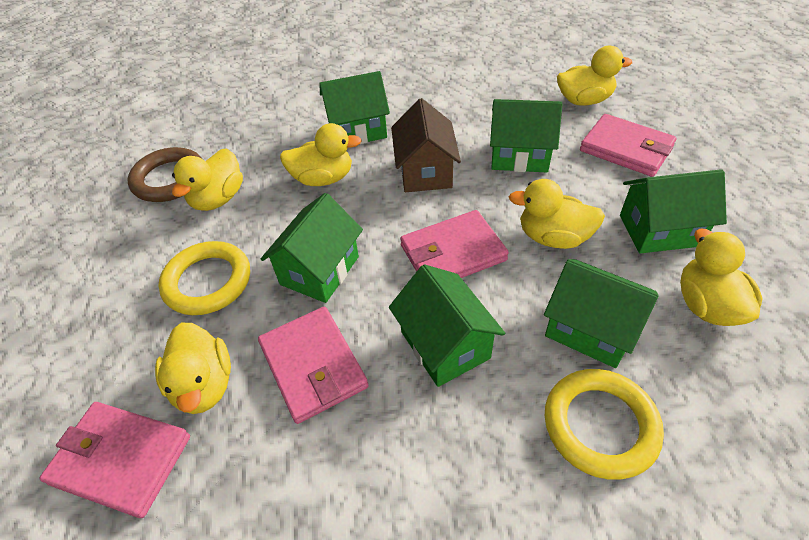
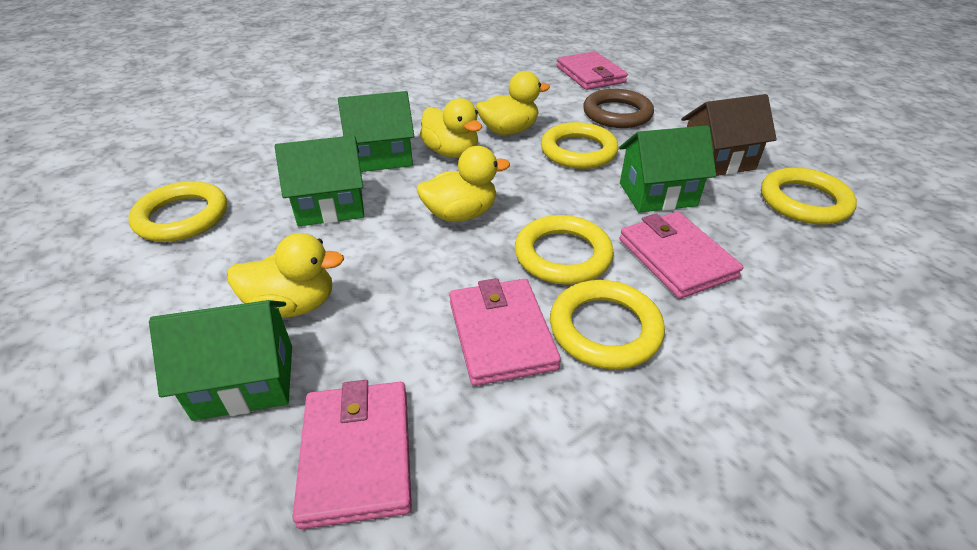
green house: [261,193,363,303] [319,71,390,144] [389,264,505,387] [490,99,562,173] [544,259,659,368] [620,169,727,253] = 6 -> [149,300,292,421] [275,135,364,226] [338,91,414,172] [619,125,716,213] = 4
yellow duck: [155,323,231,414] [172,148,243,211] [280,123,362,186] [509,179,605,249] [557,46,632,106] [680,229,763,326] = 6 -> [227,233,344,318] [417,146,510,222] [420,98,482,158] [476,71,550,135] = 4
yellow ring: [159,241,250,315] [545,369,664,480] = 2 -> [128,181,227,242] [515,215,614,285] [541,122,619,169] [550,280,665,369] [761,167,857,225] = 5

